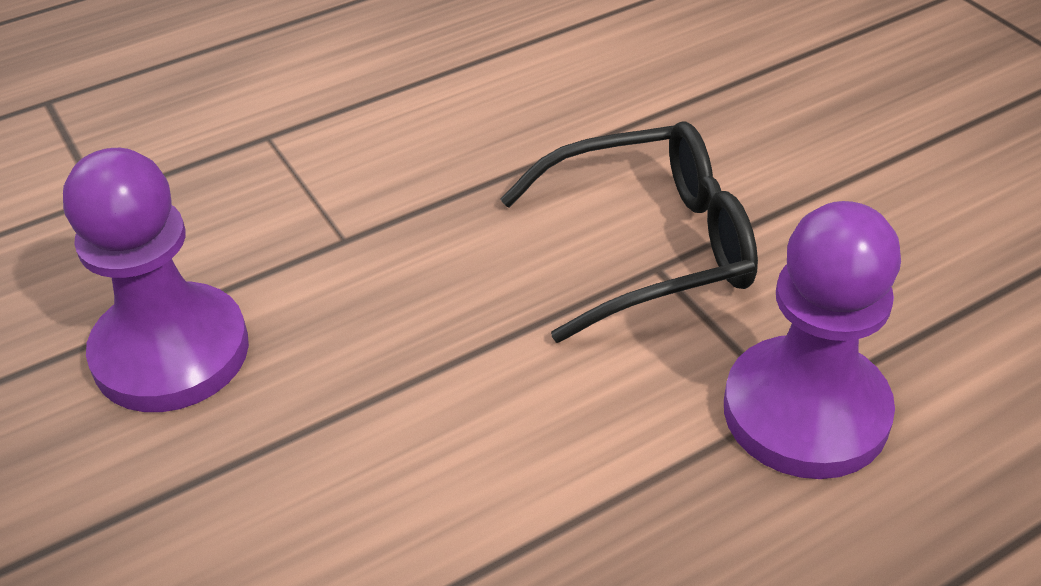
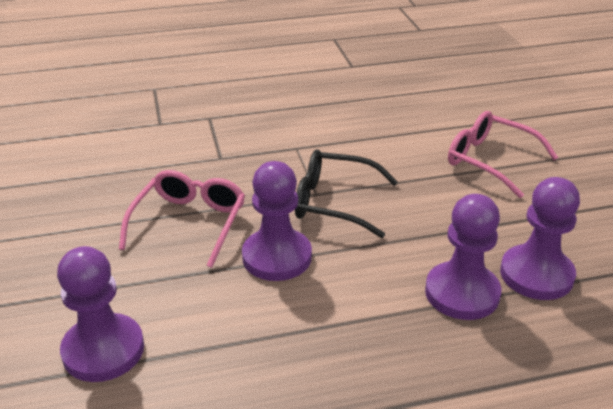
pink glasses: none = 0 -> [119,170,245,268] [448,111,558,198] = 2
purple pawn: [63,148,249,412] [724,201,901,479] = 2 -> [57,246,144,382] [242,161,312,281] [425,194,502,320] [500,177,580,300] = 4

